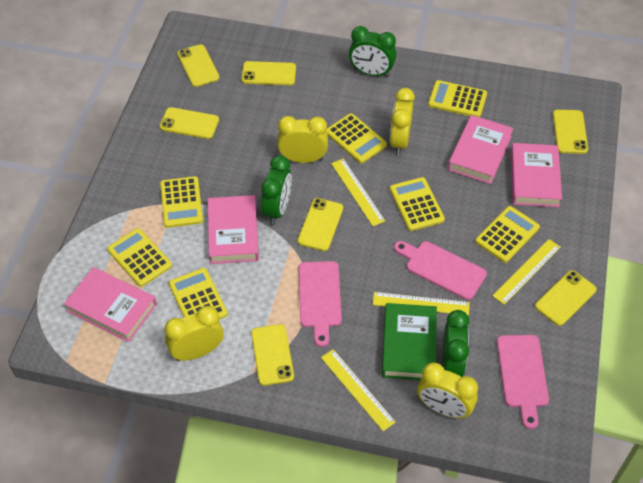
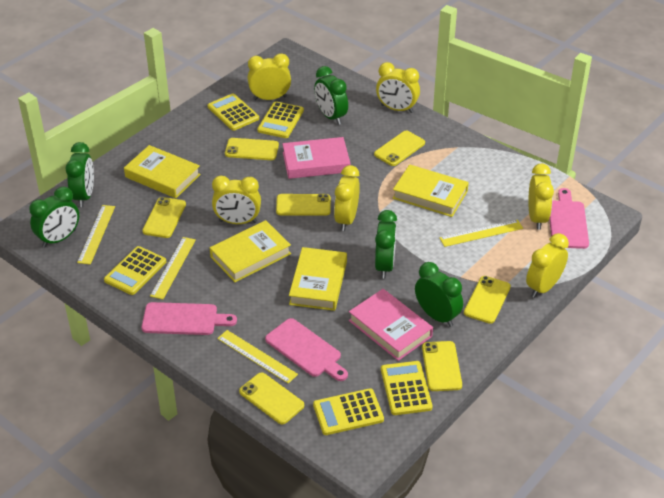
green book: [382,303,437,380] = 1 -> none = 0
green clock: [261,155,292,224] [349,26,397,77] [442,310,469,377] = 3 -> [29,187,79,248] [65,142,94,207] [314,66,348,125] [375,210,397,279] [415,262,463,327] = 5
pink book: [64,267,157,342] [208,195,259,264] [448,115,513,184] [511,143,562,207] = 4 -> [283,137,350,179] [349,289,433,361] = 2
yellow book: none = 0 -> [124,145,201,198] [210,220,291,282] [289,247,347,311] [393,165,469,217] = 4
yellow calculator: [107,228,172,287] [160,176,203,228] [169,268,228,319] [326,113,387,163] [390,177,445,231] [428,80,487,117] [475,206,540,263] = 7 -> [104,246,166,295] [208,93,259,131] [257,101,304,138] [313,388,384,435] [381,361,432,415] = 5
yellow clock: [165,306,224,361] [278,116,328,163] [390,88,415,155] [417,363,478,418] = 4 -> [212,175,261,224] [248,53,291,100] [334,165,360,231] [376,62,420,113] [526,233,569,298] [528,164,554,230] = 6

